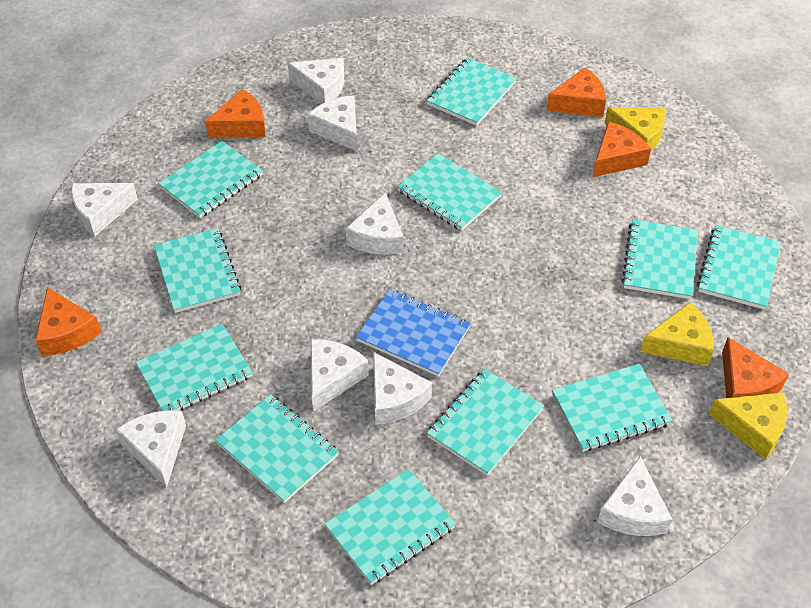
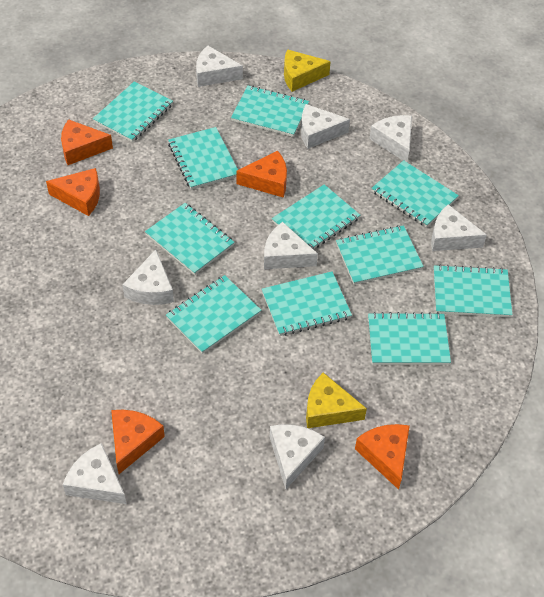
blue notebook: [356,289,471,376] = 1 -> none = 0
yellow cheese: [605,107,666,151] [640,302,714,366] [709,392,787,460] = 3 -> [284,49,331,92] [306,373,367,428] = 2

